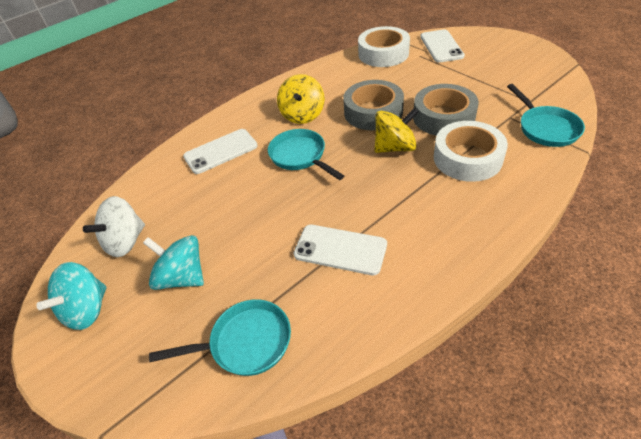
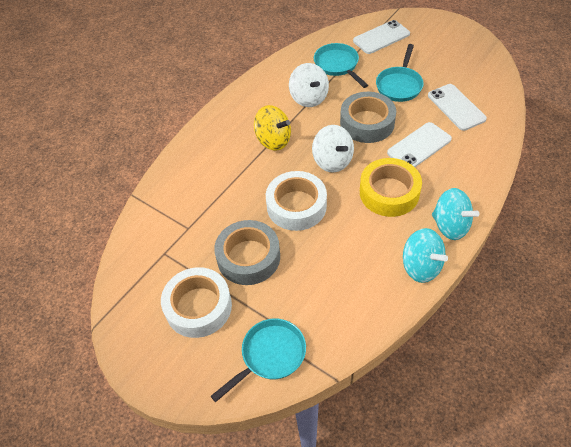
white spinning top: [83,196,145,257] = 1 -> [289,63,329,107] [312,125,354,173] = 2
yellow spinning top: [277,74,325,124] [374,108,419,153] = 2 -> [254,105,291,151] = 1
yellow tape: none = 0 -> [360,158,422,217] = 1

